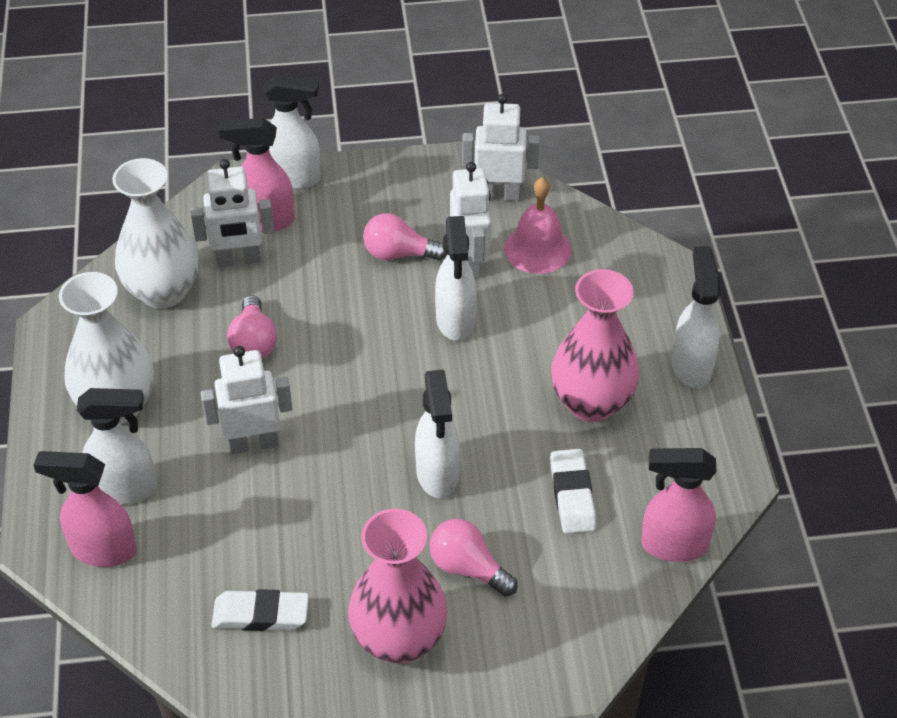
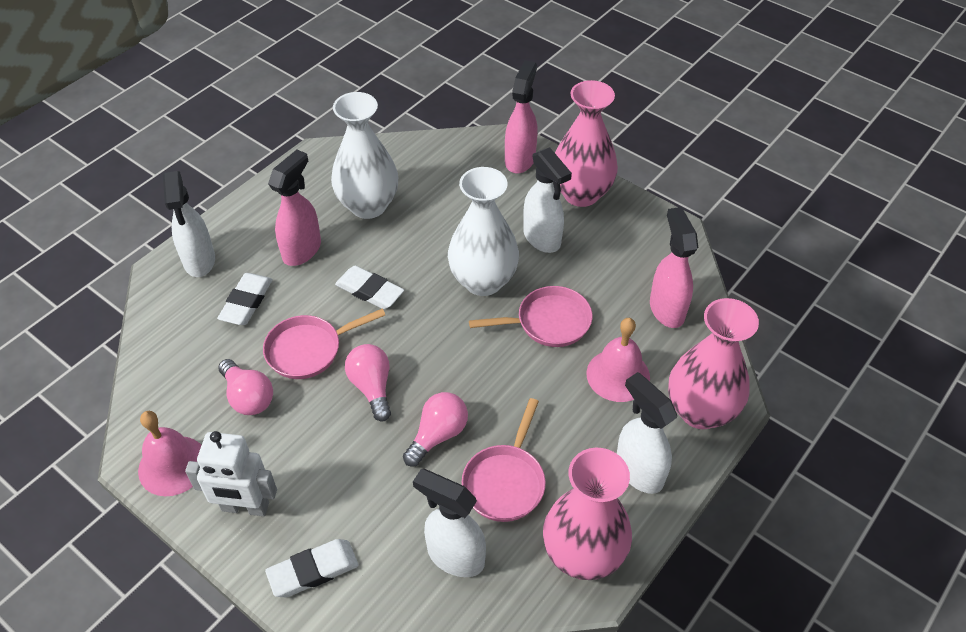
pink bell: [504,177,572,274] = 1 -> [138,411,201,496] [586,318,650,402] = 2
pink pan: none = 0 -> [263,309,385,379] [462,398,546,522] [469,286,593,347] = 3
pink vase: [348,509,448,663] [551,269,640,422] = 2 -> [543,448,632,580] [555,80,618,207] [668,298,759,429] = 3
white eraser: [211,589,309,631] [550,449,596,534] = 2 -> [217,273,273,325] [265,539,359,597] [335,266,404,309] = 3
white robot: [191,159,274,268] [201,346,292,454] [450,162,491,278] [462,94,540,201] = 4 -> [185,431,277,516] = 1
white spray bottle: [77,388,157,504] [263,73,321,189] [415,369,460,498] [435,216,477,341] [672,246,720,389] = 5 -> [163,171,215,277] [413,469,486,577] [523,147,572,253] [617,372,677,494] = 4

